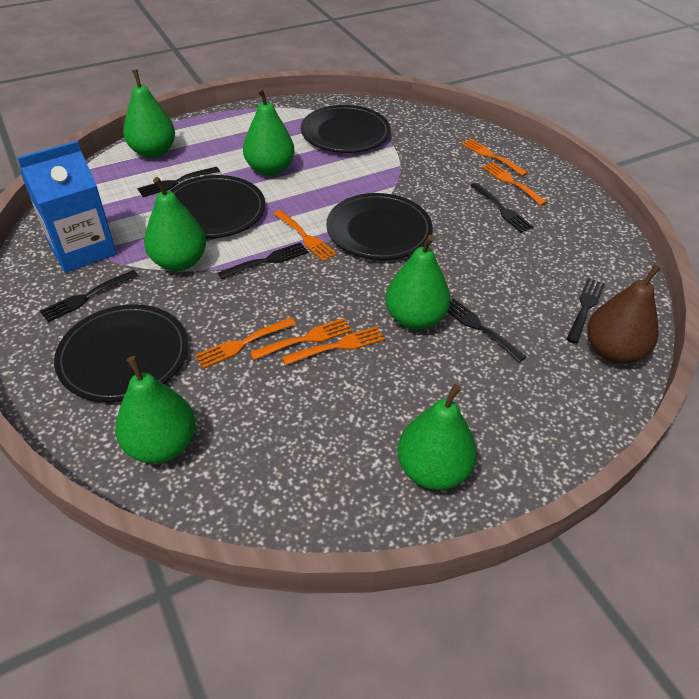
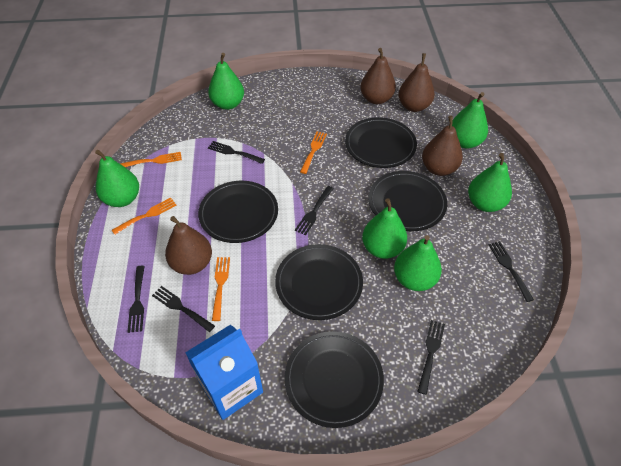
black plate: [54,304,188,402] [170,175,265,239] [301,105,391,153] [326,193,433,260] = 4 -> [198,181,278,243] [275,244,363,320] [284,331,384,428] [345,117,417,168] [368,171,447,231] = 5
brown pear: [587,264,661,364] = 1 -> [165,216,212,275] [360,48,396,104] [398,53,435,112] [422,116,463,176] = 4
orange fork: [195,317,296,369] [250,318,352,360] [273,210,337,262] [282,326,385,365] [462,139,528,176] [482,162,547,206] = 6 -> [112,197,176,235] [120,152,182,167] [212,257,230,321] [300,131,327,174] = 4

